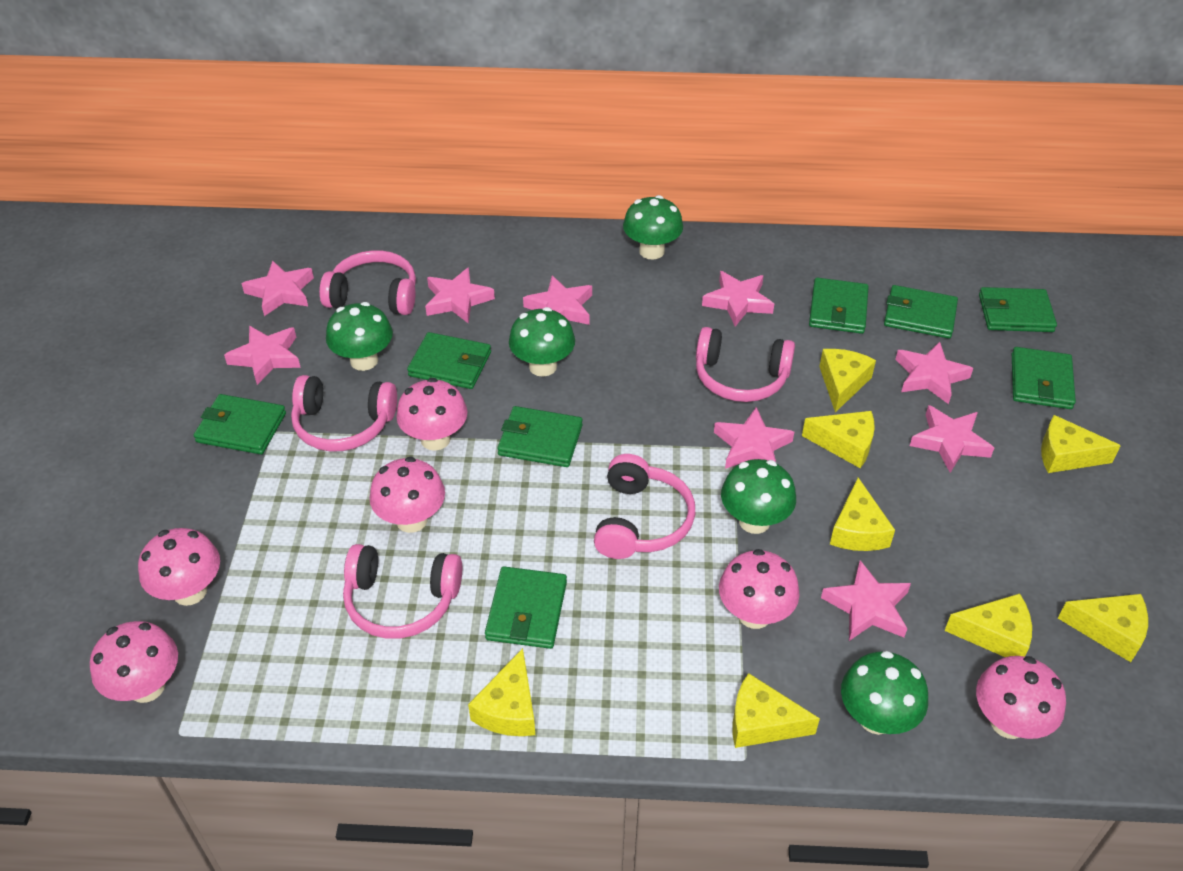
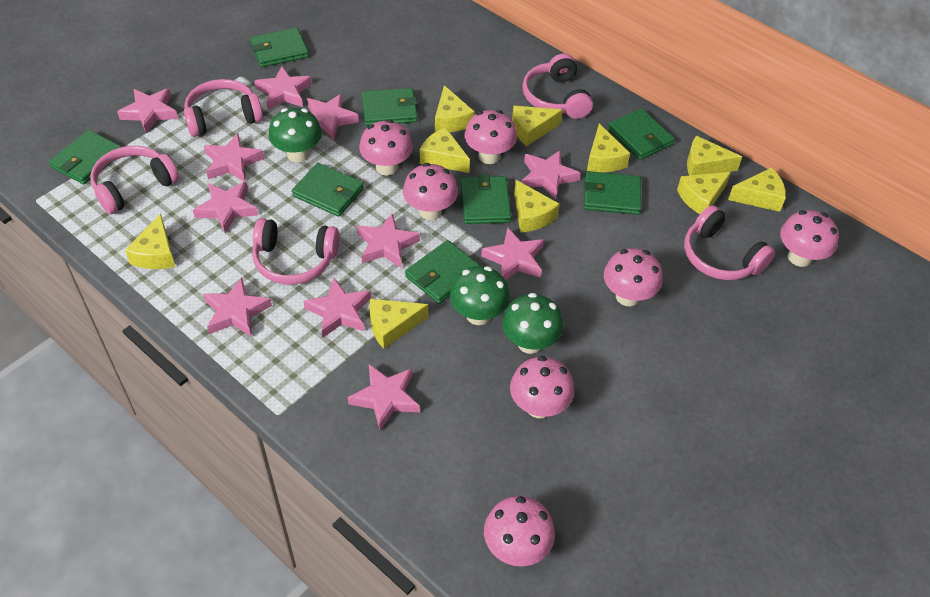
green mushroom: [326,302,393,371] [509,307,575,377] [623,195,683,259] [721,459,796,534] [841,651,928,735] = 5 -> [269,108,322,162] [450,266,510,325] [502,293,563,354] = 3
pink mushroom: [90,621,178,703] [138,528,220,606] [370,457,445,533] [396,378,467,451] [719,549,800,629] [976,656,1066,739] = 6 -> [359,120,413,176] [403,163,458,220] [465,110,517,164] [484,496,555,566] [510,356,574,418] [604,248,663,306] [780,210,839,267] = 7
pink star: [224,326,301,385] [241,261,314,316] [425,267,495,324] [523,276,592,325] [702,271,774,327] [714,407,794,469] [821,560,911,641] [895,342,973,404] [910,405,994,473] = 9 -> [117,88,178,133] [193,182,258,233] [203,277,272,337] [204,133,264,182] [255,66,312,110] [303,278,371,338] [307,94,359,140] [348,364,420,430] [357,214,420,268] [481,227,544,281] [522,150,581,200] = 11
yellow cheese: [468,648,535,736] [733,673,820,748] [802,411,875,468] [819,349,876,412] [830,478,895,551] [944,594,1032,657] [1041,415,1121,473] [1058,594,1148,662] = 8 -> [125,213,176,269] [369,299,428,349] [420,127,470,173] [435,85,475,132] [512,106,563,146] [514,180,559,232] [587,123,630,172] [677,172,731,214] [687,136,742,176] [728,167,786,212] = 10

